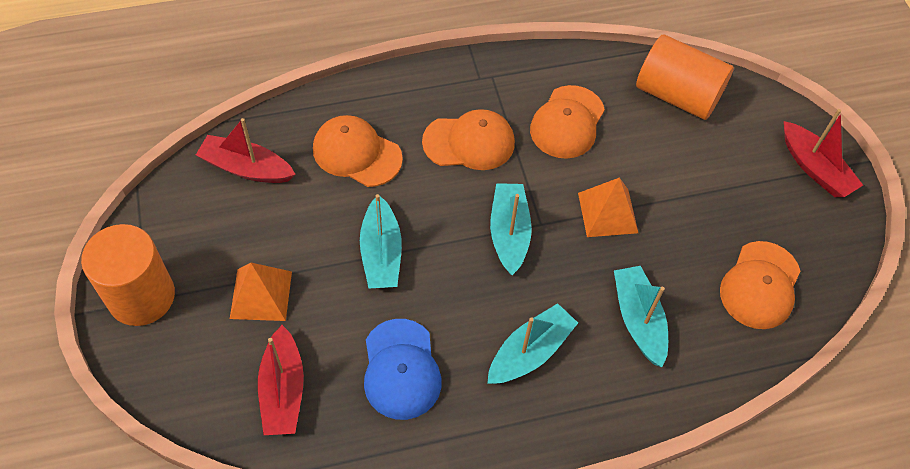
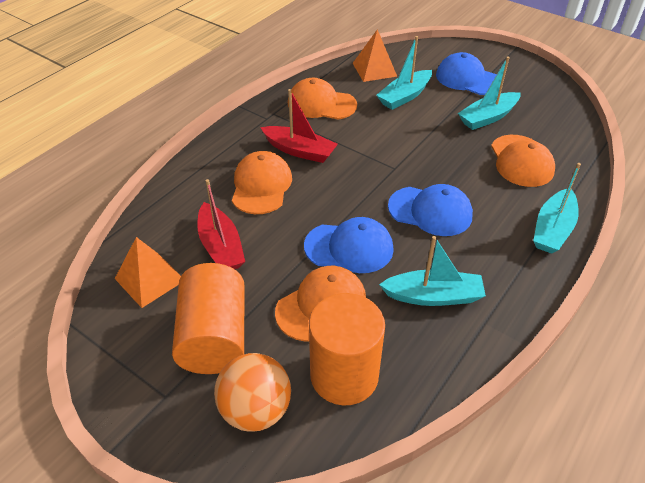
blue cap: [364,319,442,420] = 1 -> [304,217,394,273] [388,184,473,236] [436,52,497,95] = 3
orange ball: none = 0 -> [214,353,291,432] = 1
red boat: [196,118,295,183] [258,325,304,435] [784,109,863,197] = 3 -> [197,179,245,269] [260,89,338,163] = 2

